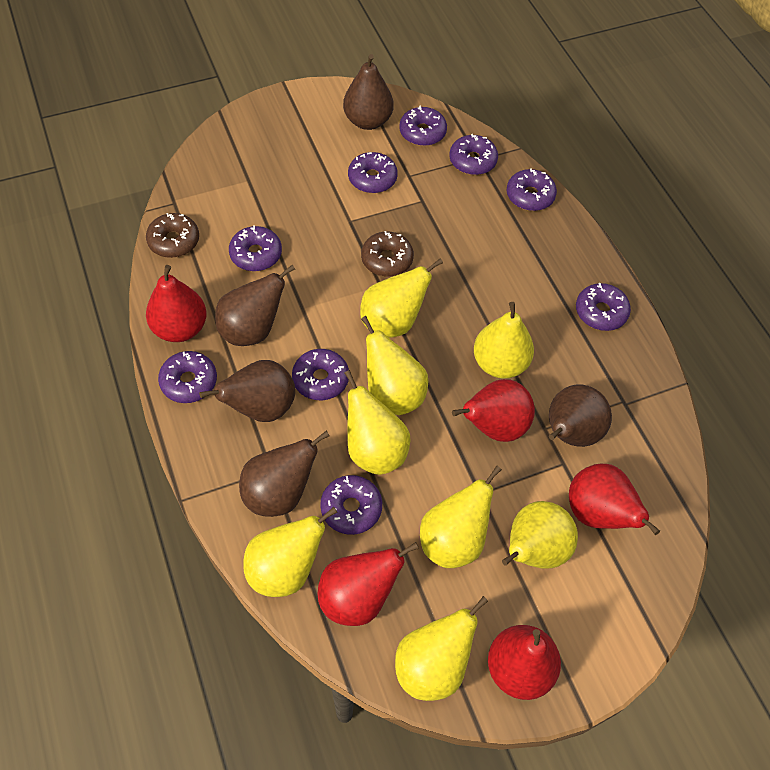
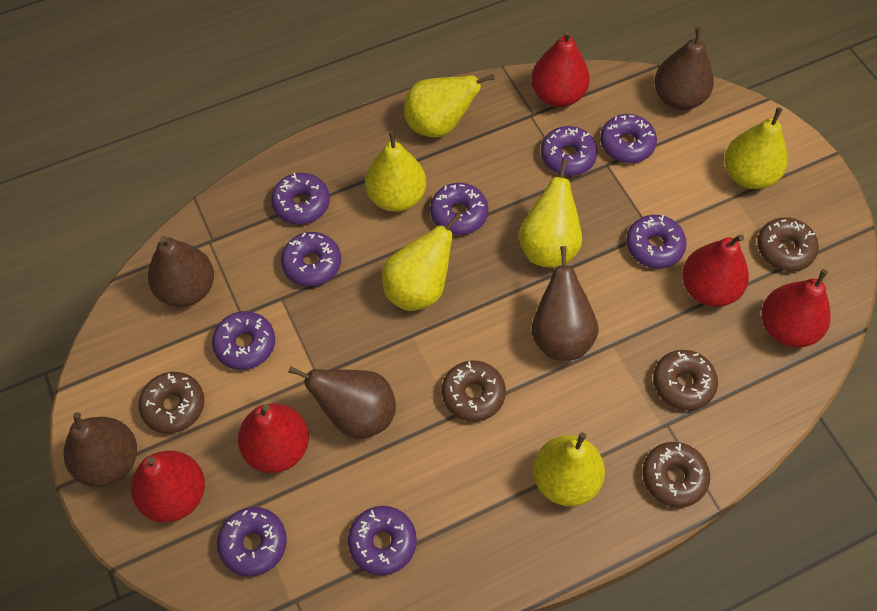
brown donut: [146,213,199,258] [361,231,414,277] = 2 -> [138,372,204,433] [442,360,506,422] [642,442,710,508] [653,350,718,410] [757,217,819,271] = 5
yellow pear: [243,507,337,597] [344,370,410,475] [360,258,443,338] [361,316,428,415] [395,596,488,701] [420,465,502,568] [474,302,534,378] [502,501,578,569] = 8 -> [365,130,426,212] [382,213,462,311] [404,74,495,138] [519,159,582,268] [533,432,605,506] [725,107,788,189] = 6

